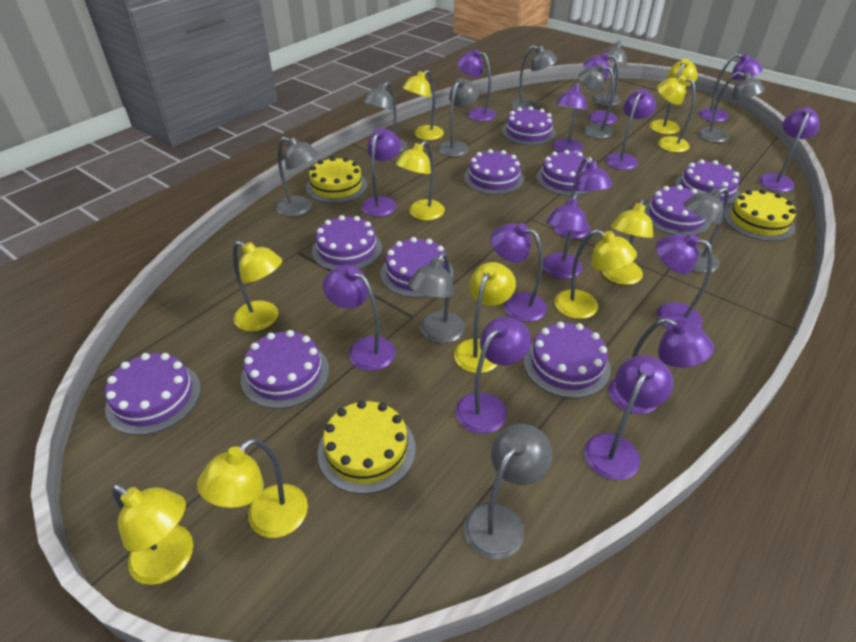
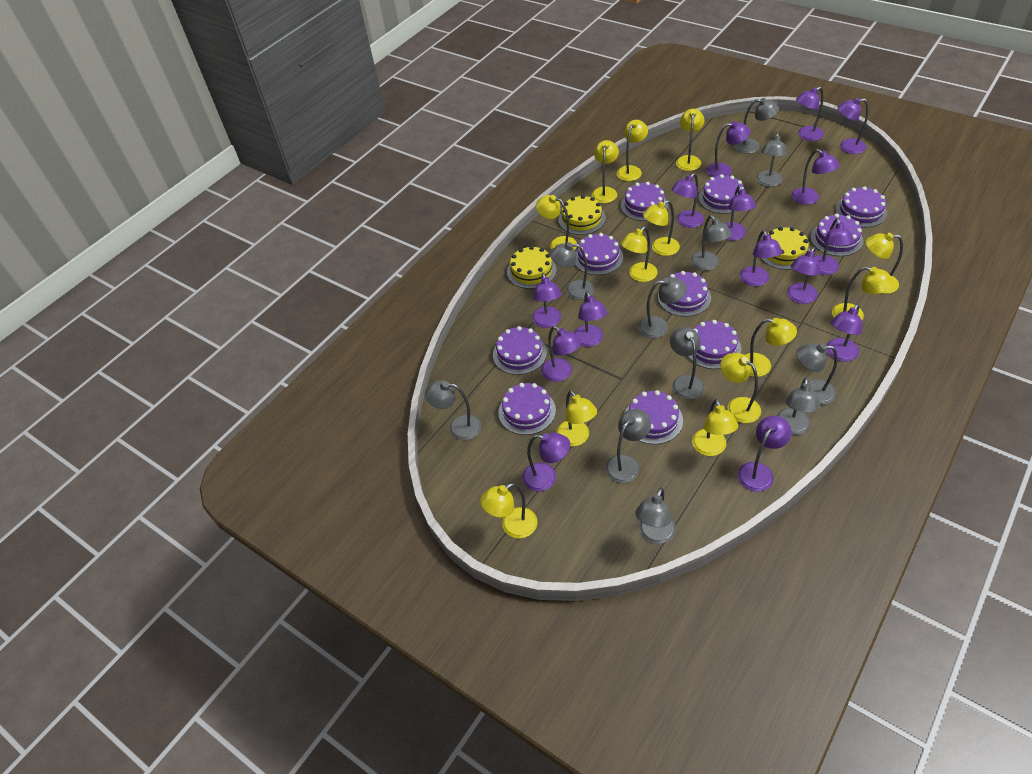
grey lamp: [276,137,318,217] [363,82,407,153] [408,253,465,343] [438,78,479,157] [464,424,552,559] [510,45,558,110] [578,64,614,139] [593,40,627,106] [683,187,729,273] [698,72,765,143] = 10 -> [425,380,481,440] [550,242,595,300] [605,409,651,483] [635,488,676,544] [638,277,687,338] [670,327,705,400] [690,215,732,271] [734,98,779,154] [756,132,787,187] [777,377,820,435] [796,343,838,405] = 11
yellow lamp: [112,484,193,585] [197,438,308,538] [233,241,282,331] [396,141,445,220] [402,70,444,140] [454,262,516,373] [555,229,637,319] [602,199,653,285] [650,59,698,134] [657,75,695,152] = 10 -> [480,483,537,538] [536,195,577,250] [556,390,597,446] [592,140,619,203] [617,120,648,181] [621,226,658,282] [643,200,680,256] [676,109,705,171] [692,399,738,456] [720,353,761,423] [745,318,797,377] [832,267,894,320] [866,233,903,294] = 13

